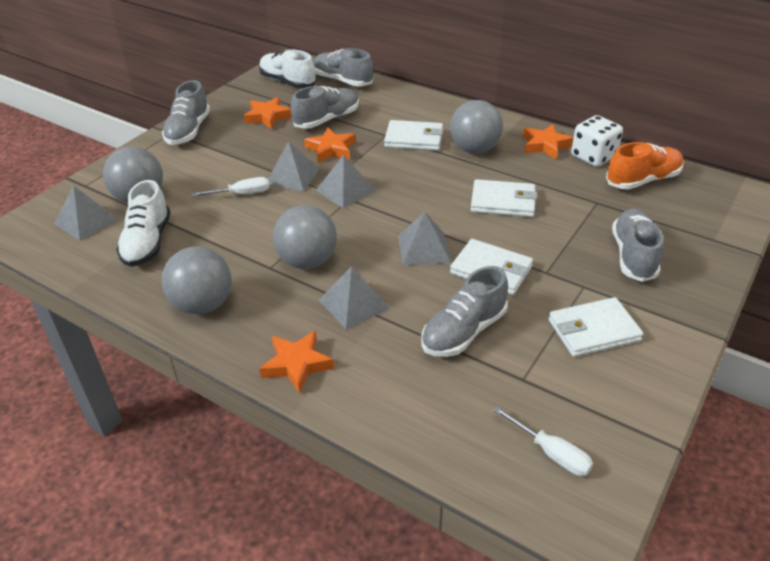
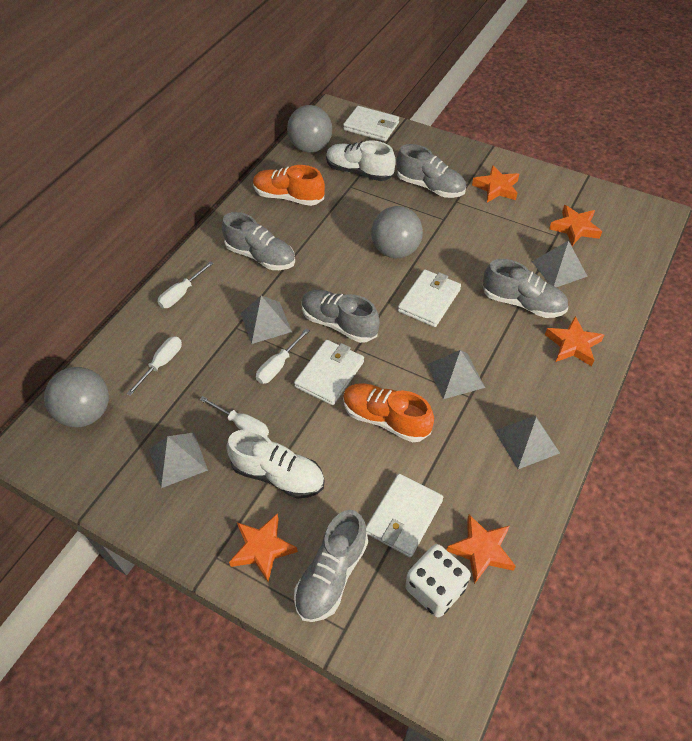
grey ball: [103,147,163,203] [162,246,232,314] [273,205,337,269] [450,100,503,154] = 4 -> [44,367,109,427] [287,105,332,153] [371,206,423,258] = 3
orange shoe: [606,142,684,190] = 1 -> [253,165,325,206] [343,383,434,442] = 2
orange star: [244,97,292,129] [259,331,334,394] [304,128,356,163] [523,124,574,159] = 4 -> [229,514,298,582] [447,514,516,584] [472,165,519,203] [545,316,604,366] [549,205,602,246] = 5
white screwdriver: [191,177,269,197] [493,406,593,476] = 2 -> [126,336,182,396] [158,261,214,308] [199,396,269,436] [256,328,310,384] = 4

